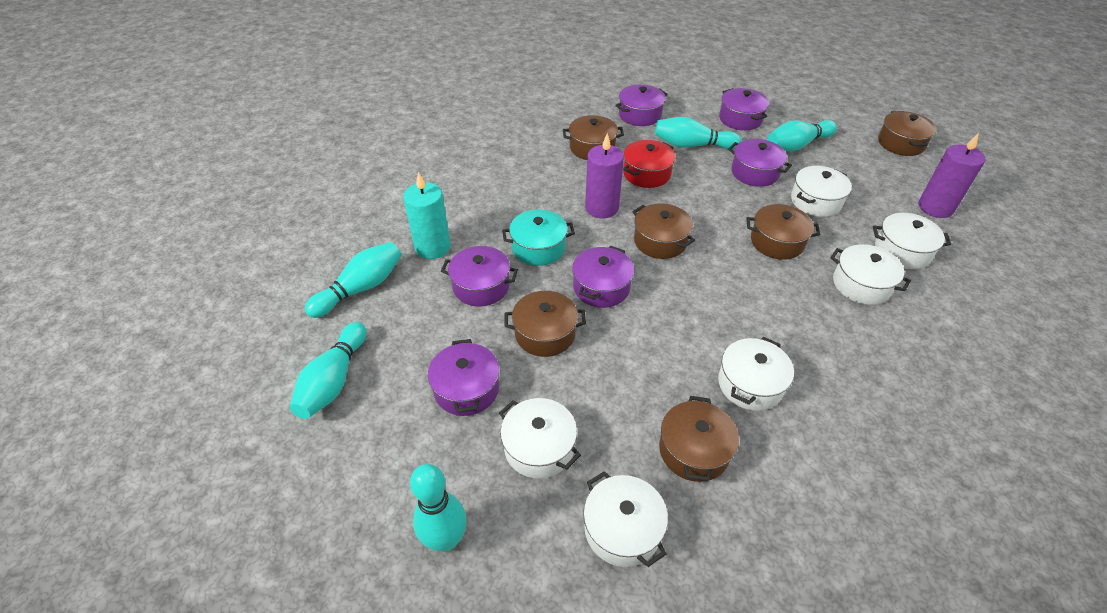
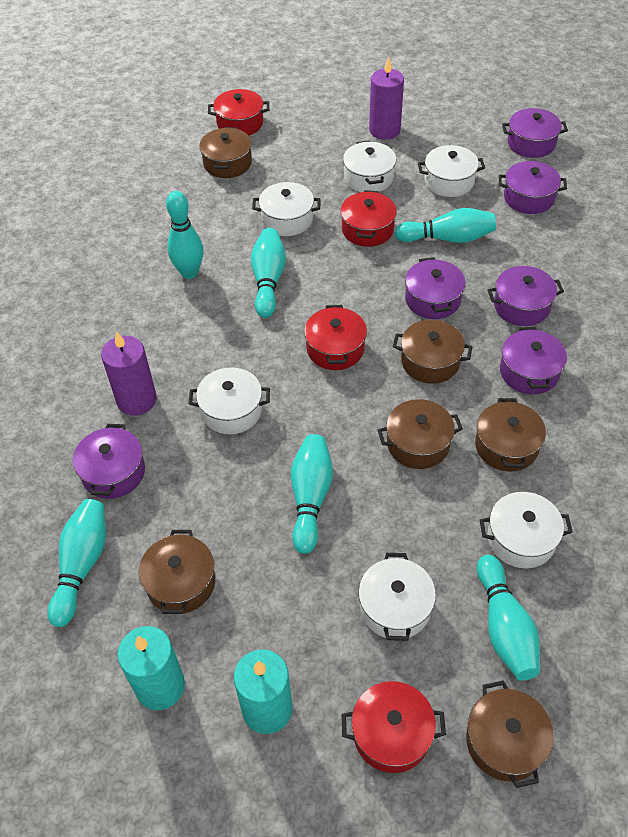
red pot: [623,140,675,188] = 1 -> [208,89,269,136] [304,305,367,370] [340,190,397,247] [342,681,446,773] = 4
turquoise bowling pin: [290,322,366,419] [305,242,402,318] [410,464,467,552] [655,117,741,149] [767,120,837,151] = 5 -> [47,499,106,627] [166,191,203,279] [251,228,286,318] [291,434,333,554] [394,208,496,243] [477,555,540,681] = 6
turquoise candle: [403,172,451,259] = 1 -> [118,626,185,710] [234,649,292,734] = 2
turquoise pot: [502,209,575,266] = 1 -> none = 0

